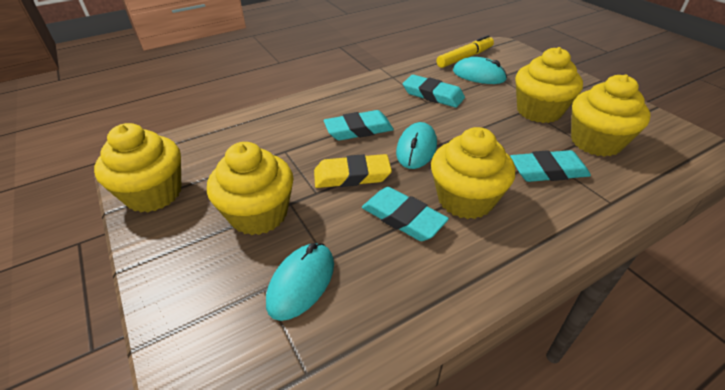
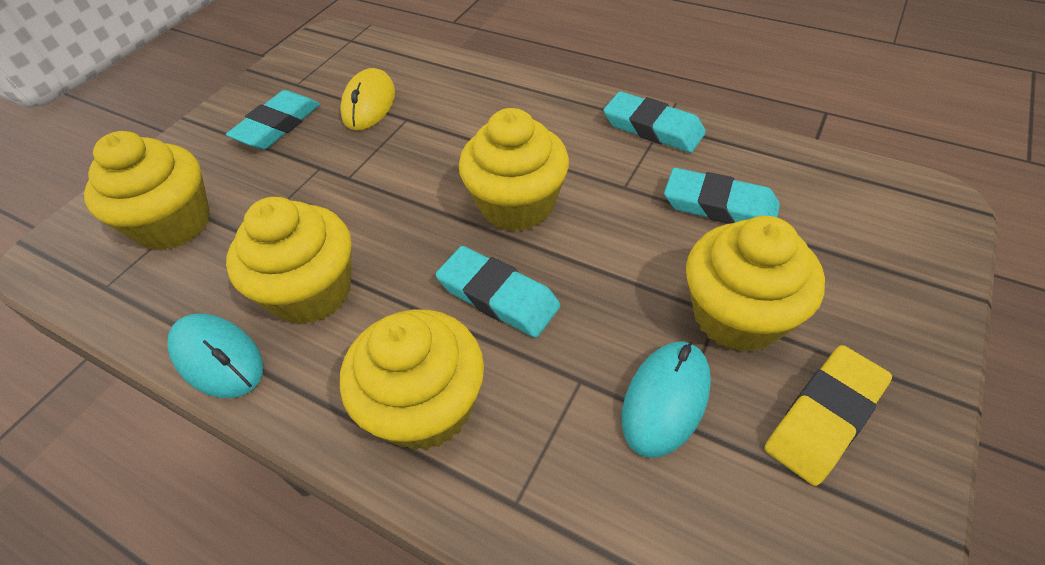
turquoise mouse: [266,243,334,321] [396,122,437,169] [453,57,507,84] = 3 -> [167,314,263,398] [622,342,711,458] = 2
yellow marker: [436,35,494,68] = 1 -> none = 0
yellow mouse: none = 0 -> [340,68,395,130] = 1

